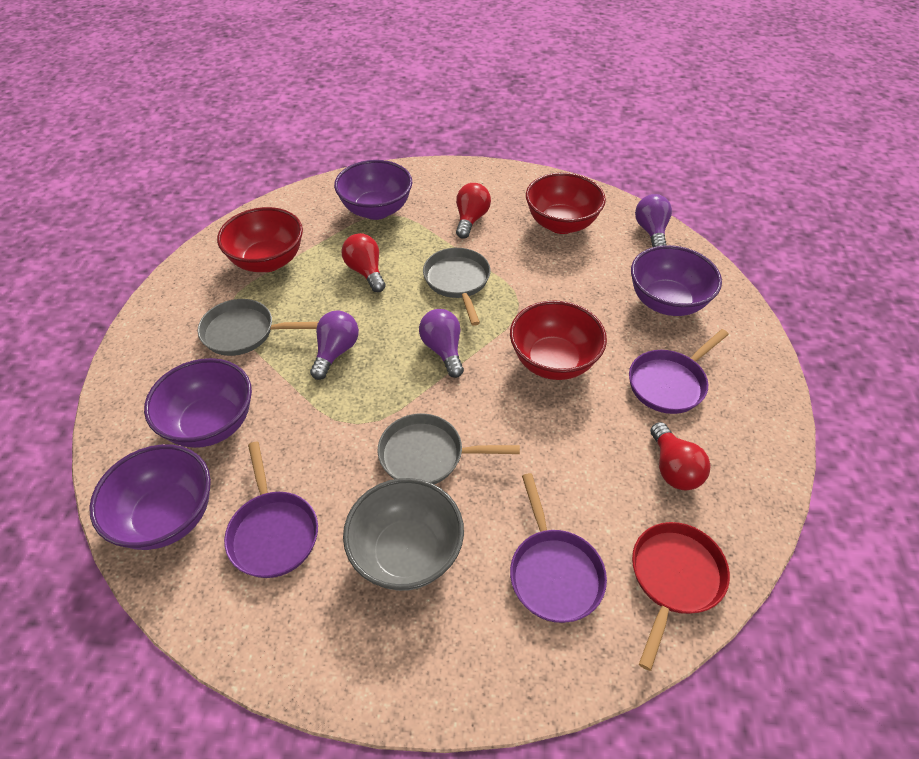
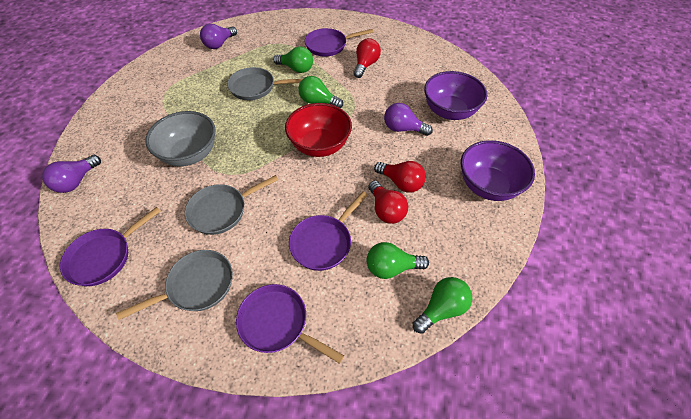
green light bulb: none = 0 -> [273,46,313,73] [298,76,343,108] [366,242,429,279] [413,277,472,334] = 4
purple bowl: [89,444,211,550] [144,358,252,448] [334,160,412,220] [631,245,722,316] = 4 -> [424,71,487,120] [461,140,535,201] = 2
purple pan: [224,442,318,578] [510,473,607,623] [629,329,729,414] = 3 -> [60,207,161,286] [236,284,344,364] [289,192,368,271] [305,28,373,57] = 4
red bowl: [217,207,303,272] [510,300,607,380] [526,173,606,234] = 3 -> [285,103,352,157] = 1
red pan: [632,522,730,671] = 1 -> none = 0

